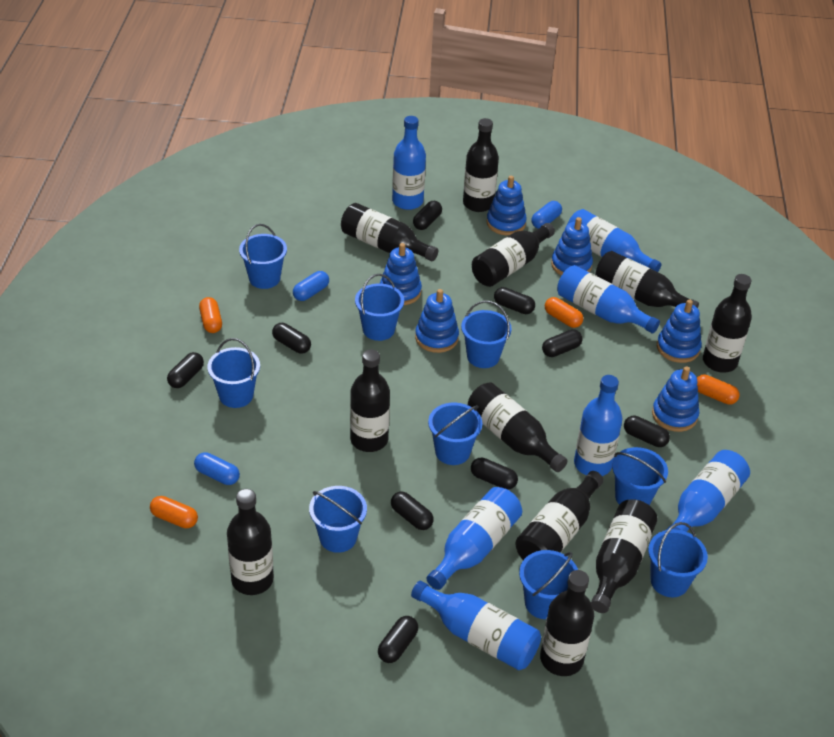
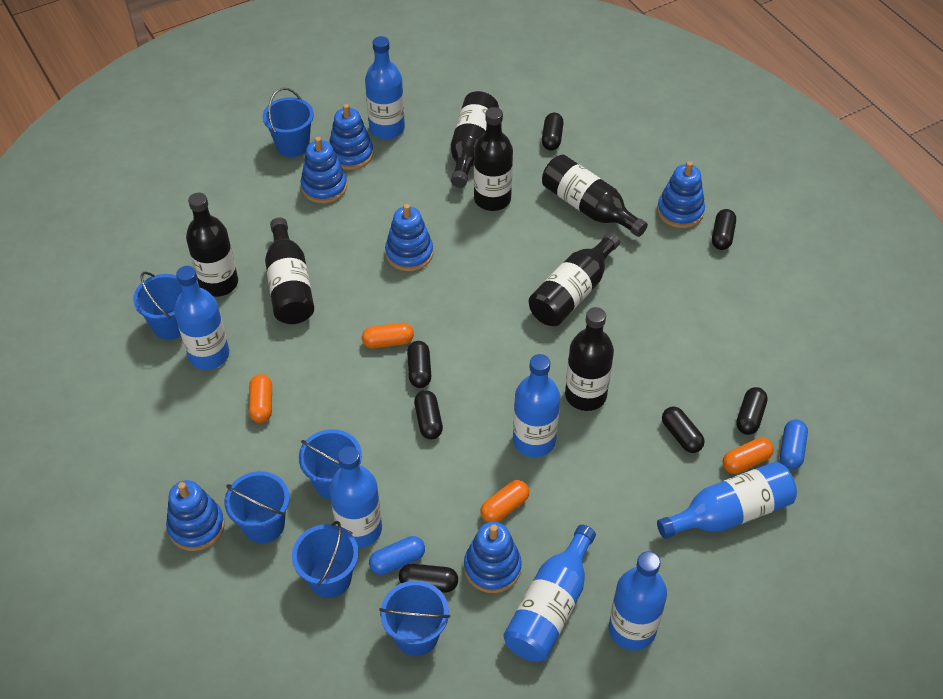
black bottle: [227,489,274,595] [341,203,439,261] [350,349,390,452] [463,118,499,212] [468,382,567,472] [472,223,555,287] [515,471,603,560] [540,570,594,676] [591,500,658,613] [595,251,699,308] [703,274,752,372] = 11 -> [186,192,238,297] [265,217,314,324] [451,91,499,188] [474,107,513,211] [529,232,620,326] [542,154,648,237] [565,307,614,411] = 7
black capsule: [167,352,204,388] [272,323,311,354] [378,616,418,663] [391,491,434,530] [413,201,442,230] [471,458,518,489] [494,287,535,314] [542,329,583,357] [624,416,670,447] = 9 -> [399,564,458,593] [407,341,431,388] [414,390,443,439] [542,113,564,150] [662,407,705,453] [712,209,736,250] [736,387,768,435] = 7
blue bucket: [207,338,260,408] [239,224,287,289] [309,486,367,553] [355,274,404,341] [428,403,482,465] [461,301,512,368] [519,550,578,619] [612,447,668,505] [648,522,708,598] = 9 -> [133,272,182,340] [224,471,290,543] [263,88,314,157] [292,521,359,598] [299,429,362,500] [379,581,450,656] = 6
blue capsule: [194,452,240,485] [293,271,329,301] [531,201,562,229] = 3 -> [369,536,425,575] [780,419,808,469] = 2

